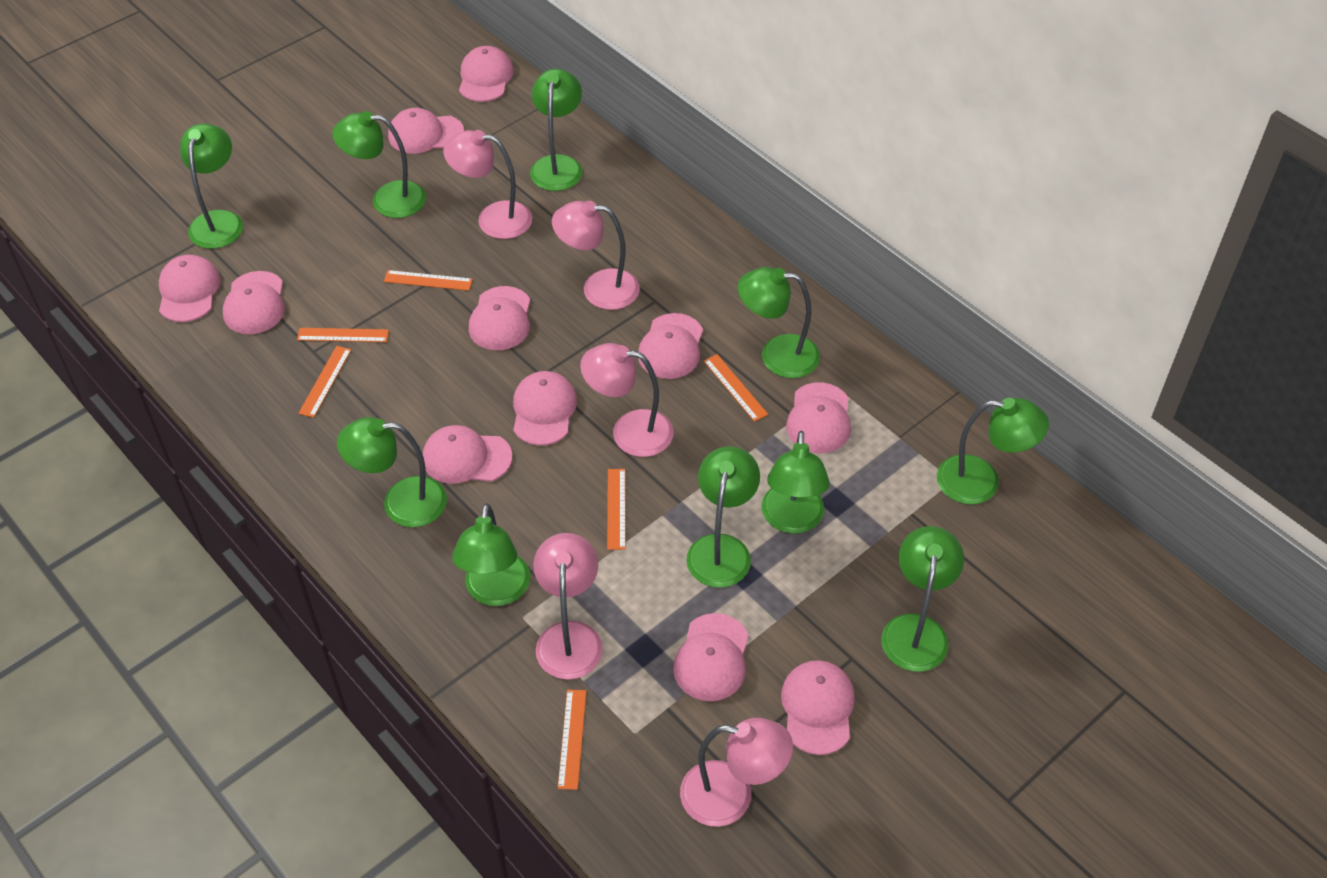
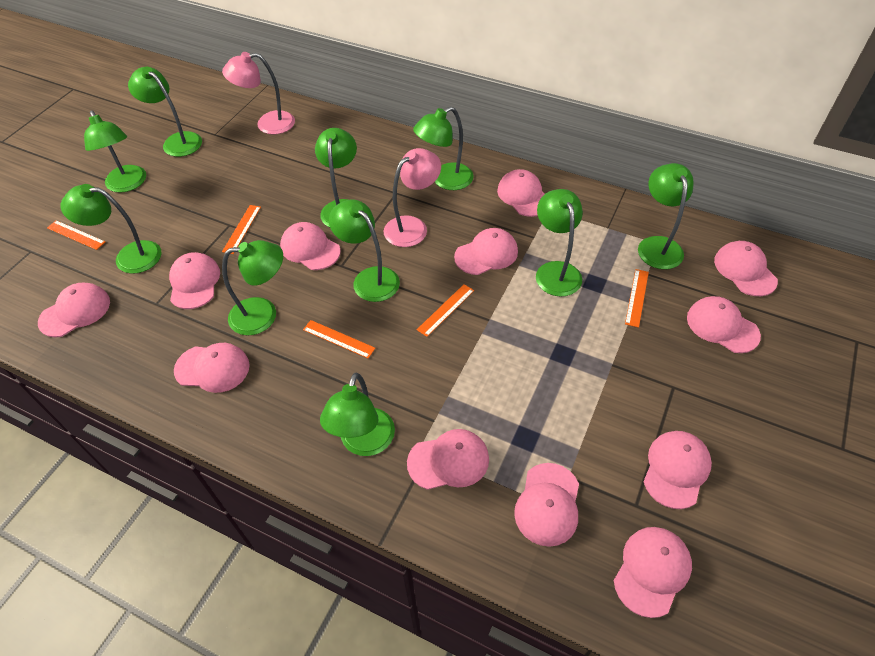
orange ruler: [297,328,389,342] [298,346,351,418] [384,270,473,291] [558,690,586,790] [607,469,626,550] [704,354,768,422] = 6 -> [47,220,105,250] [222,205,261,254] [303,320,375,358] [417,284,474,337] [625,269,649,328] = 5
pink cap: [159,255,220,322] [223,271,285,334] [388,108,464,154] [423,425,512,484] [459,46,514,102] [469,286,530,350] [513,371,577,446] [638,313,703,379] [673,613,749,701] [781,660,855,755] [786,382,851,453] = 11 -> [38,283,110,337] [169,252,220,309] [174,343,250,393] [280,222,341,270] [407,429,489,490] [454,228,518,275] [497,169,545,217] [514,463,579,547] [614,527,692,618] [643,431,712,509] [687,296,761,353] [714,241,778,296] = 12
pink lamp: [443,130,532,239] [533,533,603,679] [552,201,640,310] [580,343,673,457] [680,718,793,827] = 5 -> [222,52,295,135] [384,148,441,247] = 2

